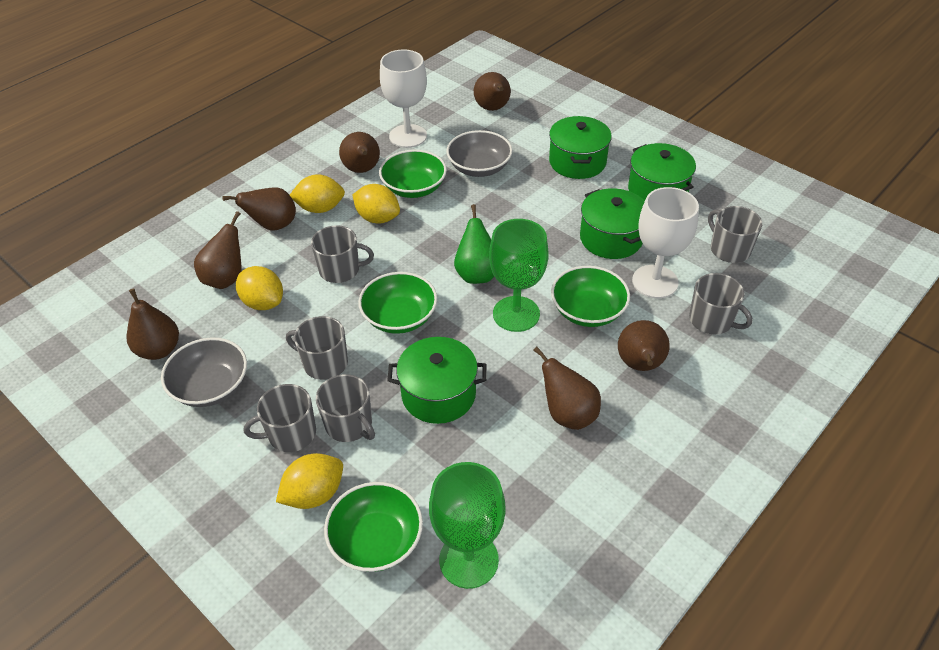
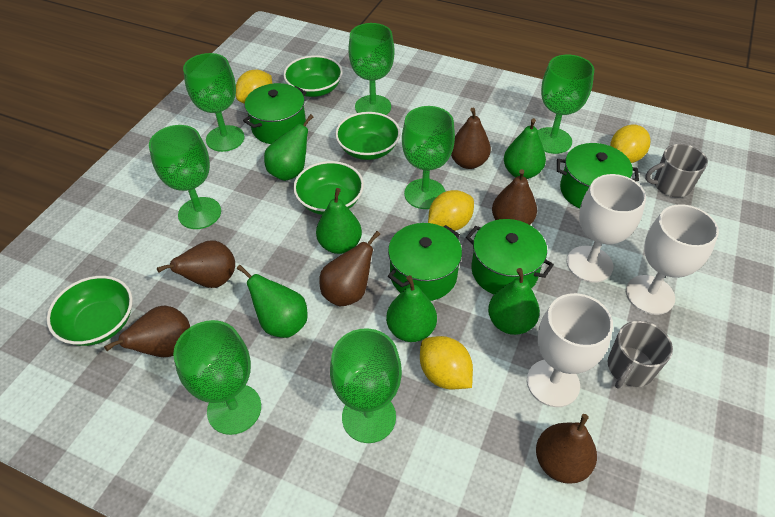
brown pear: [126,289,179,360] [194,211,242,289] [222,188,296,231] [339,132,380,173] [474,72,511,111] [533,347,601,430] [618,320,670,371] = 7 -> [104,305,190,357] [157,240,235,288] [319,231,380,306] [451,108,491,169] [492,169,537,225] [536,414,597,484] = 6
green goblet: [429,462,506,589] [489,219,549,332] = 2 -> [149,125,221,229] [173,320,261,435] [183,53,245,152] [330,328,402,443] [348,23,395,115] [402,106,455,209] [538,55,594,154] = 7
green pear: [454,204,494,284] = 1 -> [237,265,308,338] [264,114,313,181] [316,188,362,254] [386,275,437,342] [488,268,540,335] [504,118,546,179] = 6
grey bowl: [161,337,247,407] [446,130,512,177] = 2 -> none = 0
grey mug: [244,384,316,452] [286,316,348,380] [311,225,374,283] [316,374,375,442] [689,273,752,334] [708,206,762,263] = 6 -> [608,321,673,389] [645,144,708,197] = 2
white goblet: [380,49,427,148] [632,187,699,298] = 2 -> [527,293,613,407] [567,174,646,282] [626,204,719,315] = 3

